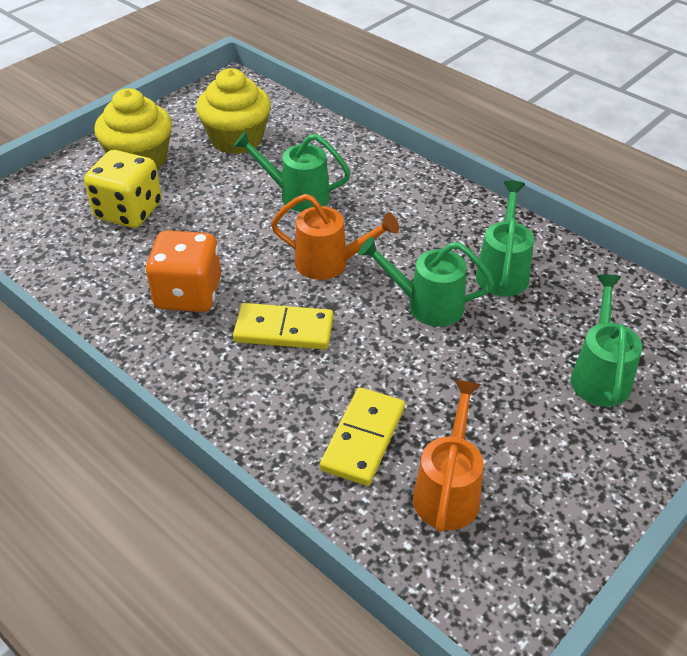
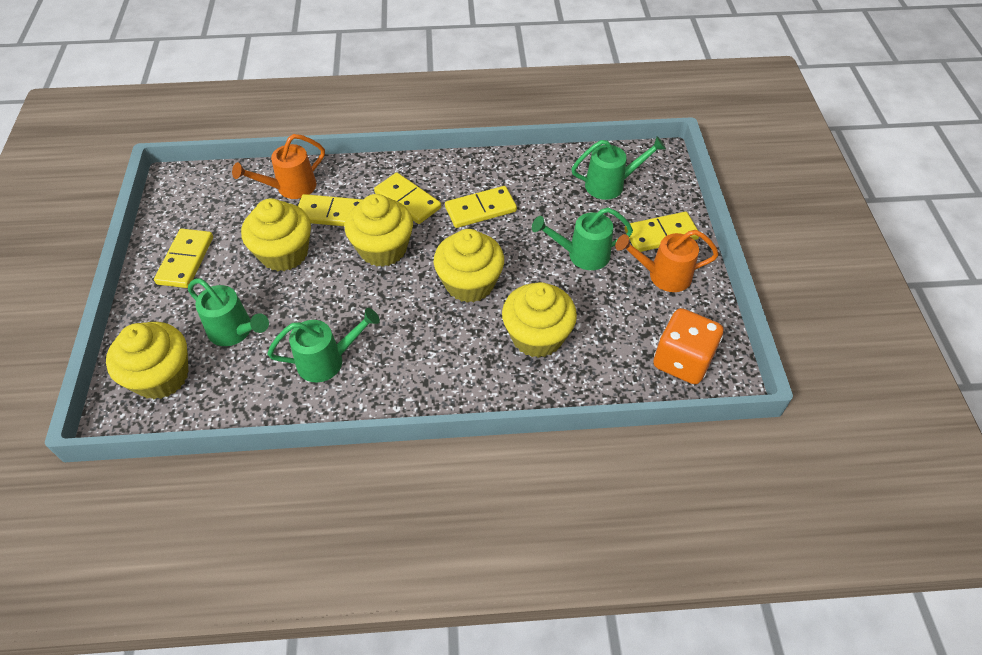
yellow cupcake: [94,88,172,170] [196,68,271,154] = 2 -> [106,322,188,399] [241,198,311,271] [345,194,413,267] [433,229,504,303] [502,282,577,358] = 5
yellow dice: [84,150,162,228] = 1 -> none = 0
yellow domino: [233,303,333,349] [320,387,405,486] = 2 -> [154,229,213,288] [298,194,364,226] [374,172,441,224] [445,186,517,228] [624,212,699,252] = 5

